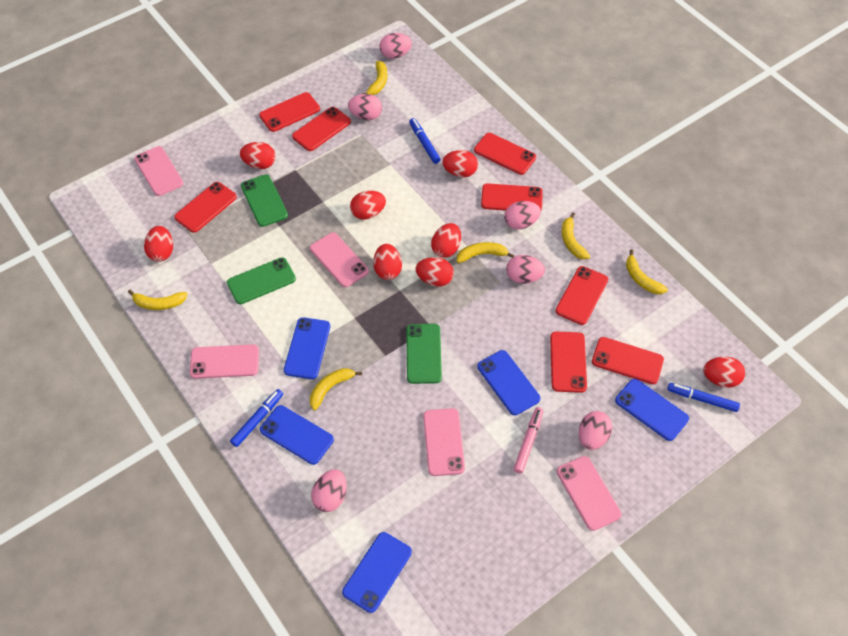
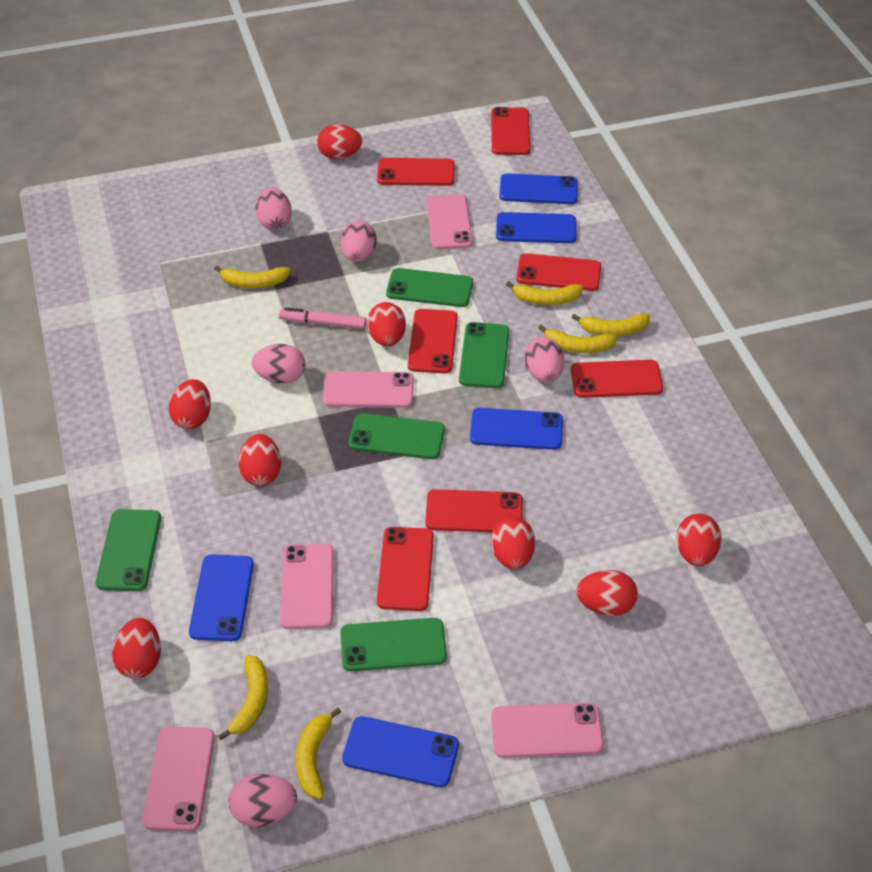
blue marker: [230,389,283,447] [409,118,441,164] [667,383,740,412] = 3 -> none = 0
green phone: [227,257,296,304] [241,174,288,227] [406,324,442,384] = 3 -> [96,509,161,591] [340,618,447,672] [349,413,445,459] [386,268,473,307] [459,322,509,388] = 5
pink egg: [311,469,347,512] [348,94,382,120] [379,33,412,59] [504,201,541,230] [506,255,545,284] [579,411,612,450] = 6 -> [229,774,297,827] [252,344,305,384] [255,188,292,230] [340,221,377,262] [524,337,564,382] = 5
red phone: [174,182,237,233] [259,92,320,132] [292,107,351,151] [474,133,536,175] [481,183,543,211] [550,332,587,393] [556,266,608,325] [592,337,664,384] = 8 -> [377,158,455,186] [377,527,434,611] [408,309,458,373] [425,489,523,532] [491,107,530,155] [516,253,601,291] [571,360,663,398] = 7

